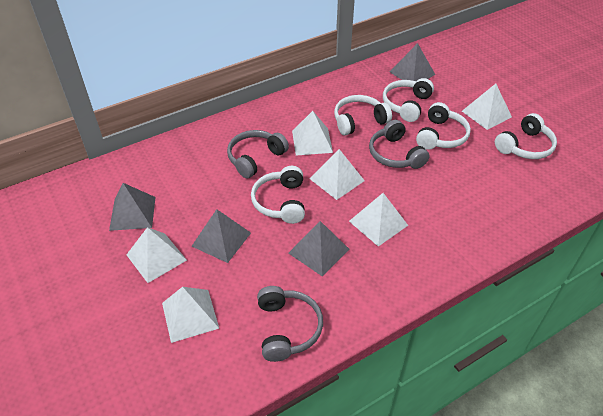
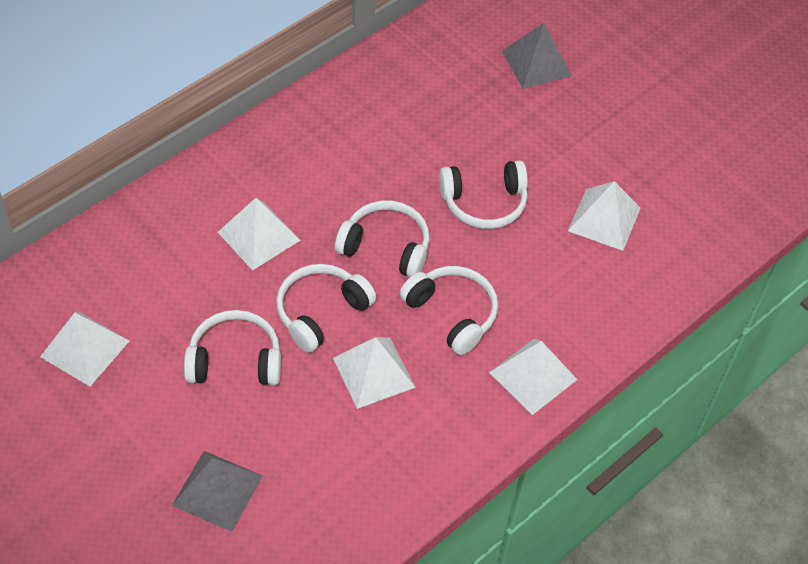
grey headphones: [227,130,289,179] [257,286,323,362] [369,120,429,169] = 3 -> none = 0
grey pyramid: [109,183,155,231] [192,209,251,263] [288,221,349,276] [390,43,435,81] = 4 -> [172,451,263,532] [502,23,572,89] = 2
white pyramid: [126,227,187,283] [162,287,219,343] [292,111,333,155] [310,149,365,200] [349,193,408,247] [462,84,512,130] = 6 -> [40,312,129,386] [218,198,301,271] [333,337,416,409] [489,339,577,415] [568,181,641,251] = 5

